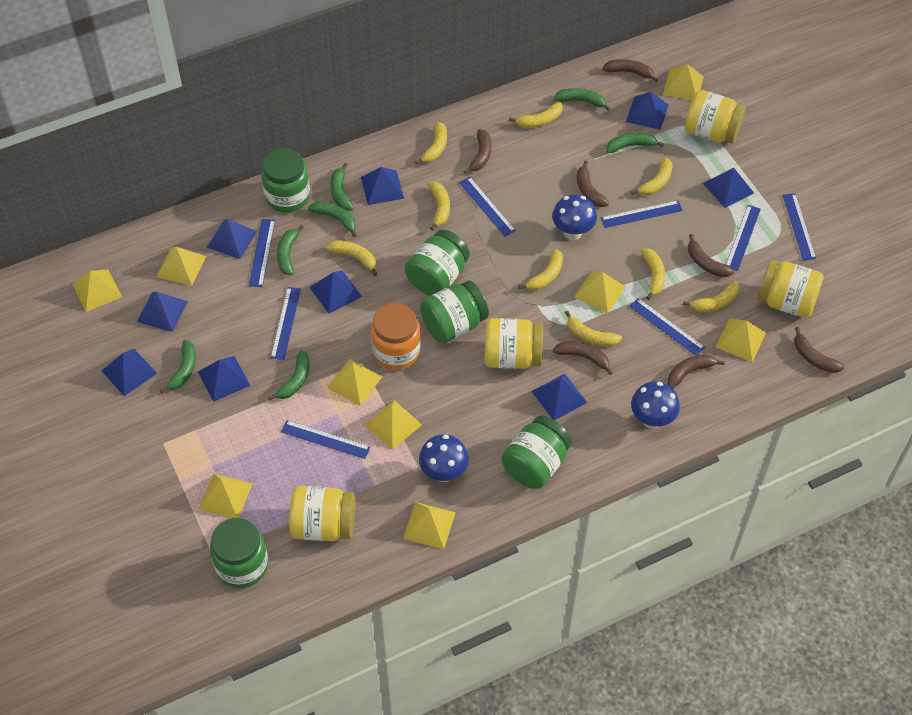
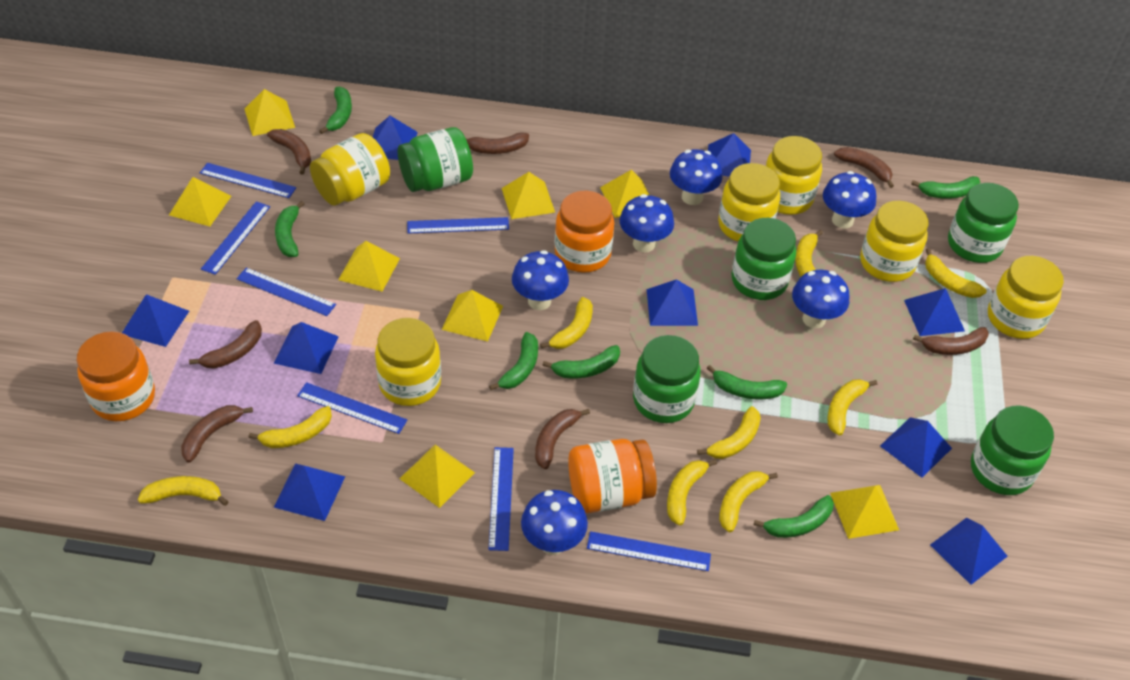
blue mushroom: [419,434,469,482] [552,195,597,240] [631,381,680,429] = 3 -> [512,250,569,310] [521,490,588,555] [620,194,674,253] [670,149,723,205] [792,270,849,328] [823,171,876,228] = 6
blue ruler: [249,219,275,287] [271,287,301,360] [281,420,371,459] [459,177,516,237] [601,200,683,228] [629,298,705,356] [726,205,761,271] [783,193,816,260] = 8 -> [200,163,296,198] [201,201,270,275] [236,267,336,316] [297,382,407,434] [407,217,509,234] [488,447,514,551] [587,531,711,571] = 7
orange jar: [371,303,421,370] = 1 -> [77,331,155,421] [555,191,614,273] [568,439,657,513] = 3
yellow jar: [289,486,355,541] [485,318,543,369] [685,90,746,144] [757,260,824,318] = 4 -> [310,133,390,206] [375,318,441,406] [718,163,780,241] [766,136,822,215] [860,201,929,282] [988,256,1064,339] = 6
yellow pyramid: [72,270,122,312] [157,247,206,286] [199,474,253,518] [327,359,382,406] [365,400,422,450] [403,502,456,549] [574,271,626,314] [663,64,704,101] [716,318,766,362] = 9 -> [169,177,231,226] [245,89,295,136] [338,241,400,292] [399,445,475,508] [441,290,503,342] [502,172,555,219] [600,170,649,218] [830,485,899,539] = 8

